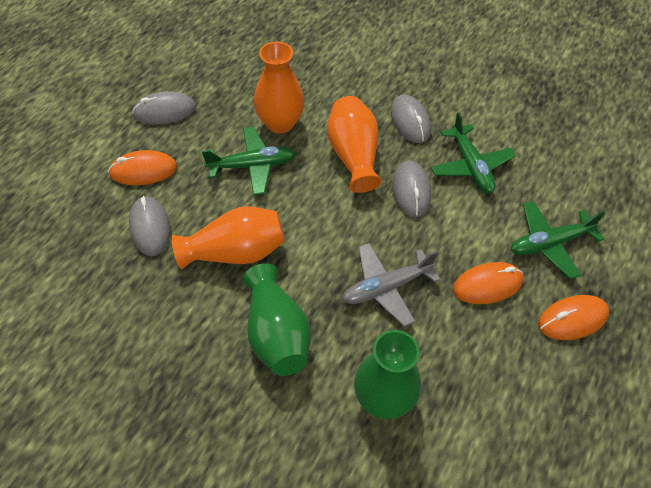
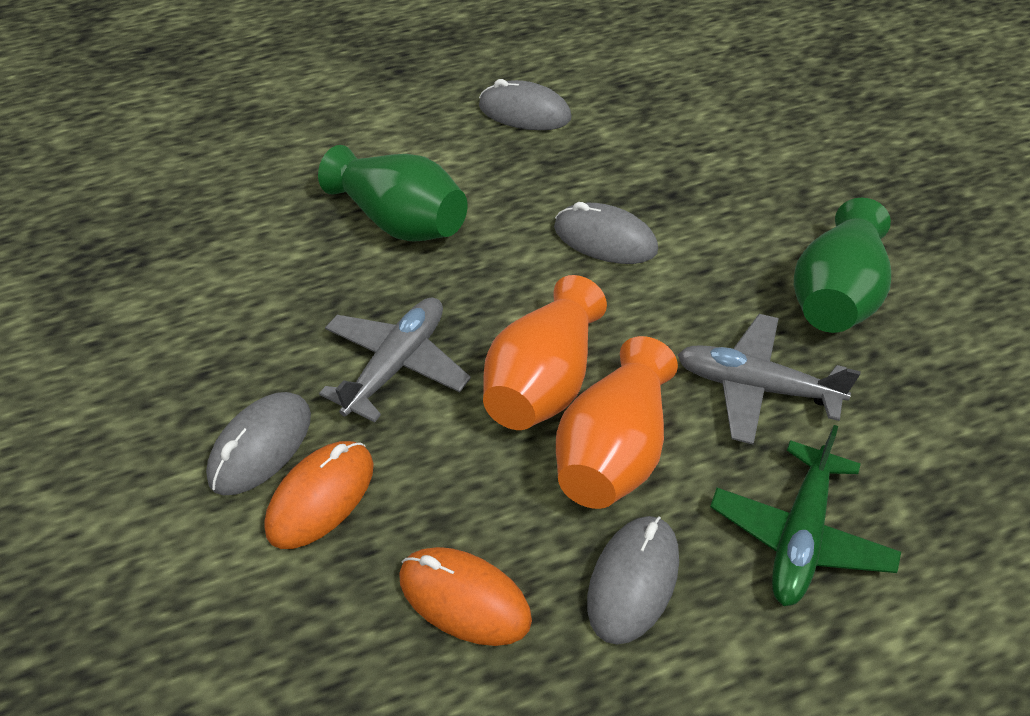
green plane: [202,127,296,195] [431,113,516,193] [511,201,605,279] = 3 -> [710,425,901,606] = 1
grey plane: [343,243,441,327] = 1 -> [319,298,471,423] [677,314,861,445] = 2
orange mouse: [108,150,177,185] [453,262,523,304] [538,295,609,340] = 3 -> [264,441,374,549] [399,547,532,646] = 2
orange vase: [172,206,285,269] [254,42,304,134] [327,96,382,193] = 3 -> [483,275,607,430] [556,336,678,509] = 2

